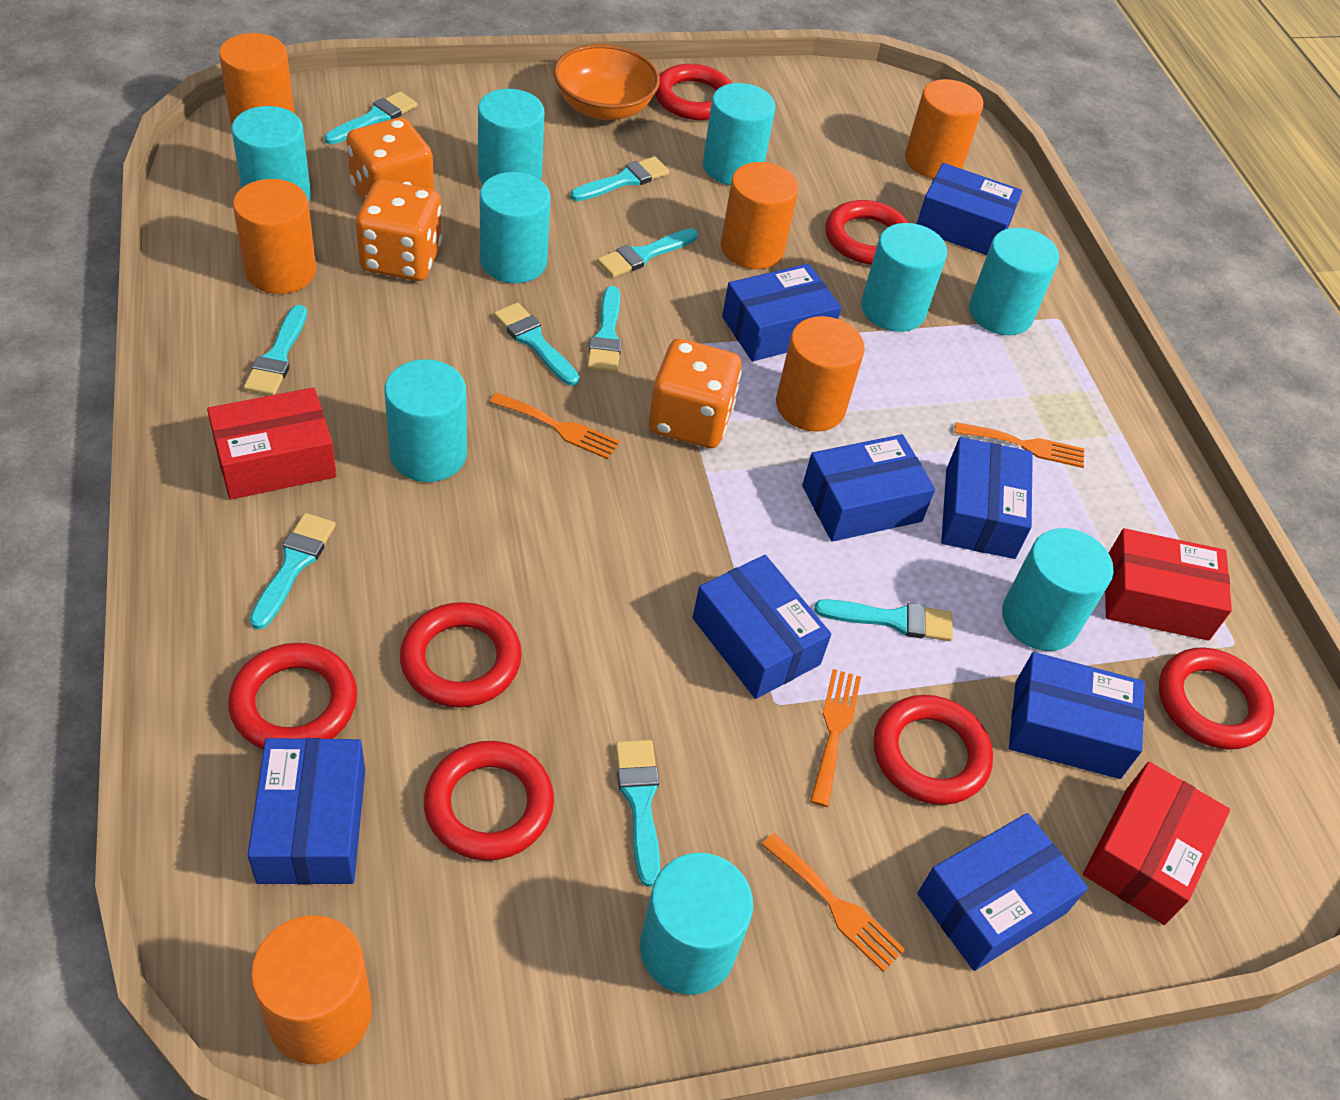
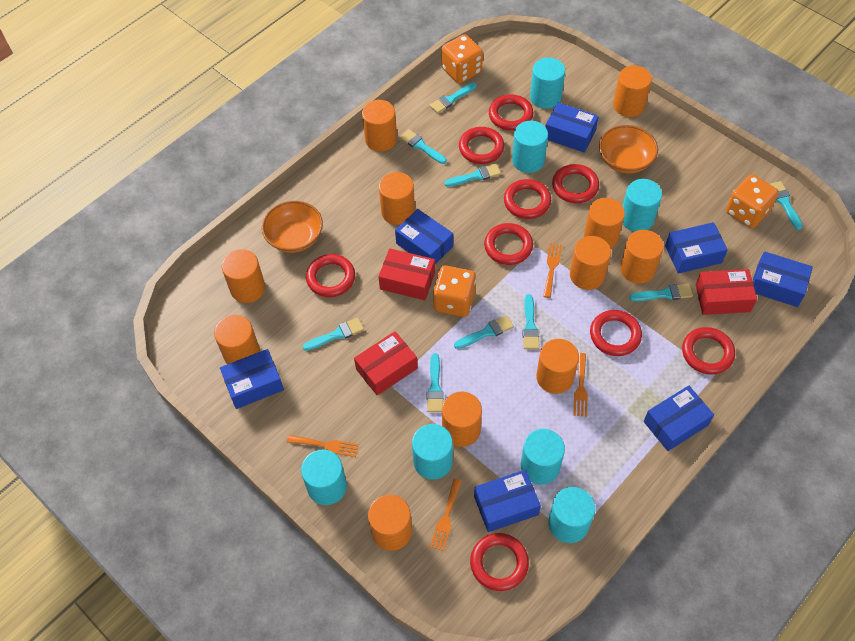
blue box: [248,738,365,884] [693,555,831,699] [722,264,841,361] [802,434,935,542] [917,163,1022,255] [917,813,1088,971] [941,437,1033,559] [1009,652,1145,779] = 8 -> [220,349,284,409] [395,209,453,264] [474,470,541,532] [545,102,599,153] [644,385,714,451] [665,222,728,274] [753,251,813,307] = 7
orange bowl: [553,44,660,120] = 1 -> [262,201,323,253] [599,125,658,174] = 2
orange cylinder: [219,33,295,125] [233,179,316,294] [251,915,372,1064] [721,162,799,269] [776,316,865,432] [905,79,983,179] = 6 -> [214,315,260,364] [222,249,265,303] [362,100,397,152] [368,495,412,551] [379,172,415,225] [442,392,482,447] [536,339,579,394] [570,236,611,290] [584,198,625,249] [613,66,652,117] [620,230,664,284] = 11
red ring: [228,643,357,749] [400,602,522,707] [424,741,554,861] [655,64,732,120] [825,200,909,265] [873,695,993,805] [1159,647,1274,750] = 7 -> [306,254,355,297] [459,127,504,164] [470,533,529,591] [484,223,533,265] [489,94,533,130] [504,179,551,219] [552,164,599,203] [590,310,642,356] [682,327,735,375] = 9
turquoise cylinder: [232,106,311,202] [385,359,467,482] [478,89,545,184] [480,172,550,283] [640,853,753,995] [703,83,775,185] [861,223,947,332] [969,228,1059,335] [1002,528,1114,651] = 9 -> [301,450,347,505] [412,424,453,479] [512,121,548,173] [521,429,565,484] [530,57,565,109] [548,487,595,543] [623,179,662,232] = 7

